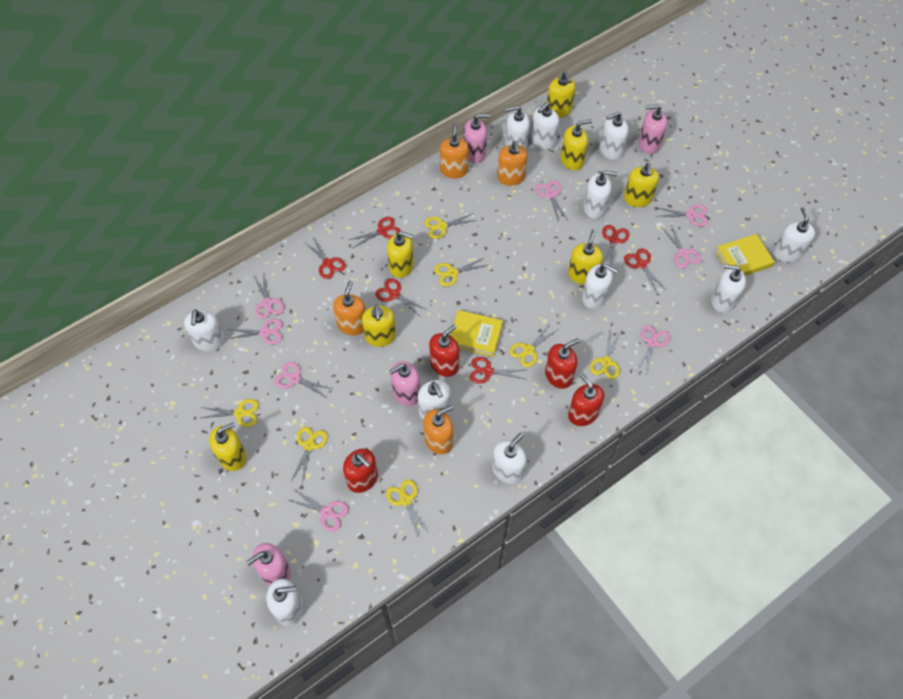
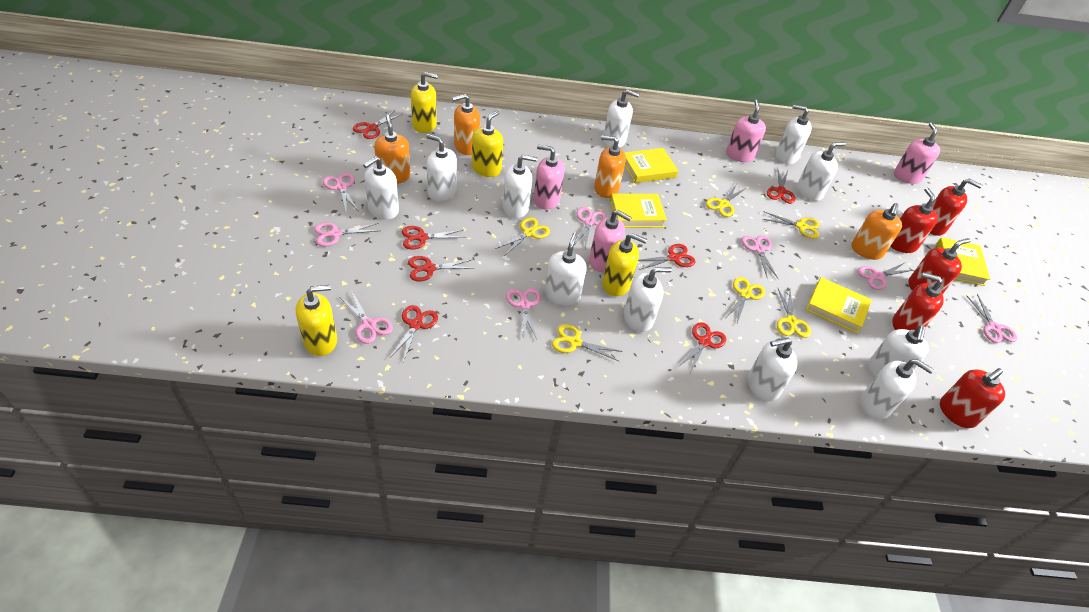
red scissors: [304,238,346,279] [349,217,401,248] [375,278,427,317] [470,357,527,384] [602,225,630,267] [624,249,666,292] = 6 -> [353,110,402,139] [389,305,438,362] [402,226,466,250] [408,256,474,282] [638,244,695,270] [678,322,726,373] [767,170,795,203] = 7
red soap dispenser: [343,449,378,493] [429,324,459,377] [545,338,580,389] [568,374,604,426] = 4 -> [890,187,938,253] [892,273,944,330] [908,238,971,294] [930,179,982,236] [940,368,1005,428] = 5
yellow book: [450,310,503,357] [715,234,775,276] = 2 -> [610,194,667,228] [624,148,678,183] [806,277,872,334] [936,237,990,286] = 4
yellow scissors: [201,399,259,427] [291,427,328,484] [386,480,429,537] [424,213,478,239] [434,257,488,287] [509,325,557,367] [590,329,620,379] = 7 -> [496,217,550,255] [552,324,623,361] [706,185,746,217] [726,277,765,323] [763,212,820,239] [777,289,811,338] = 6
yellow soap dispenser: [209,423,246,471] [362,305,396,347] [387,231,414,278] [547,72,576,118] [561,119,592,170] [568,230,603,285] [624,163,659,207] = 7 -> [296,285,337,356] [411,72,438,133] [472,111,503,177] [602,233,647,296] = 4

